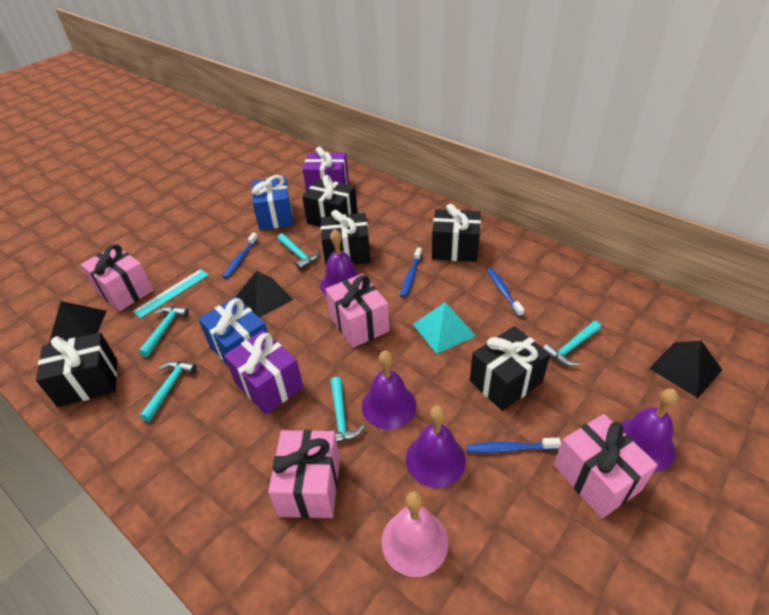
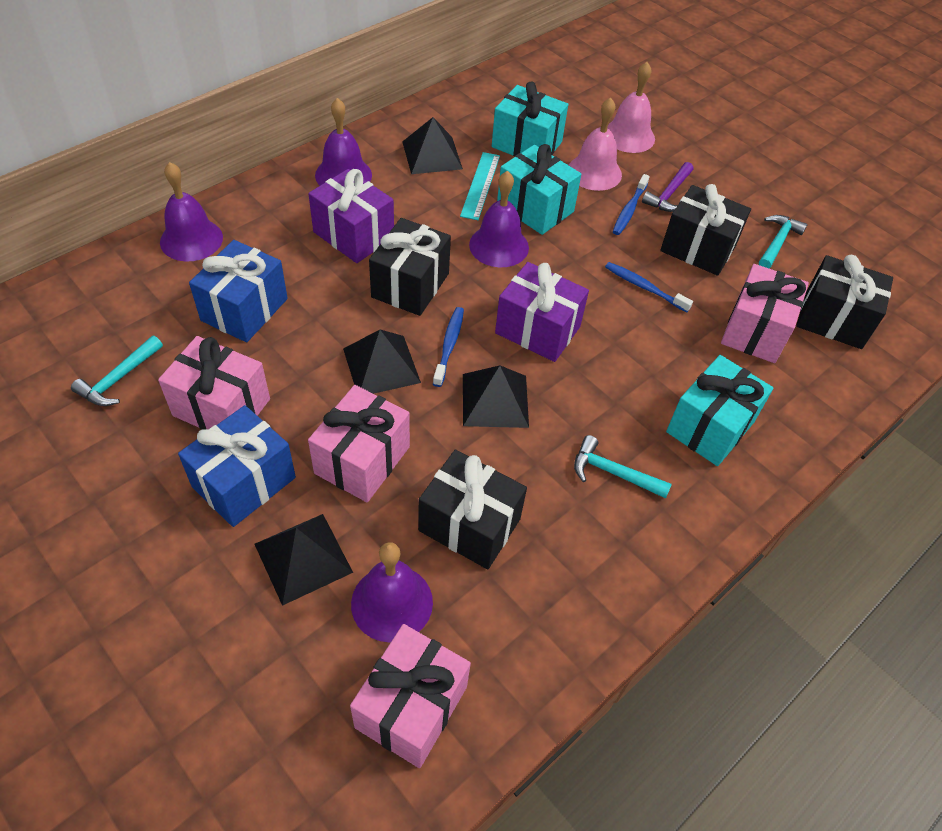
black gift: [36,332,117,407] [302,175,358,227] [321,210,370,265] [432,204,481,262] [470,326,550,411] = 5 -> [369,218,451,316] [418,450,527,569] [660,184,751,276] [796,255,893,349] = 4
black pyramid: [49,301,107,344] [236,271,293,318] [649,341,722,398] = 3 -> [254,514,353,606] [343,330,421,394] [402,117,463,174] [463,365,529,428] = 4
blue toothbrush: [223,233,258,279] [400,248,422,298] [466,438,561,453] [487,268,524,317] = 4 -> [433,307,464,387] [605,262,693,312] [613,174,650,235] = 3
pink bell: [382,491,448,577] = 1 -> [569,97,622,191] [607,62,655,153] = 2
purple hammer: none = 0 -> [642,162,693,212] = 1
turquoise gift: none = 0 -> [492,82,568,157] [497,144,581,235] [666,355,774,466] = 3
turquoise hammer: [139,306,189,357] [140,361,197,422] [277,233,319,270] [330,377,365,443] [543,321,601,366] = 5 -> [71,336,163,406] [574,435,672,499] [759,215,808,268] = 3
turquoise pyramid: [413,302,476,354] = 1 -> none = 0

